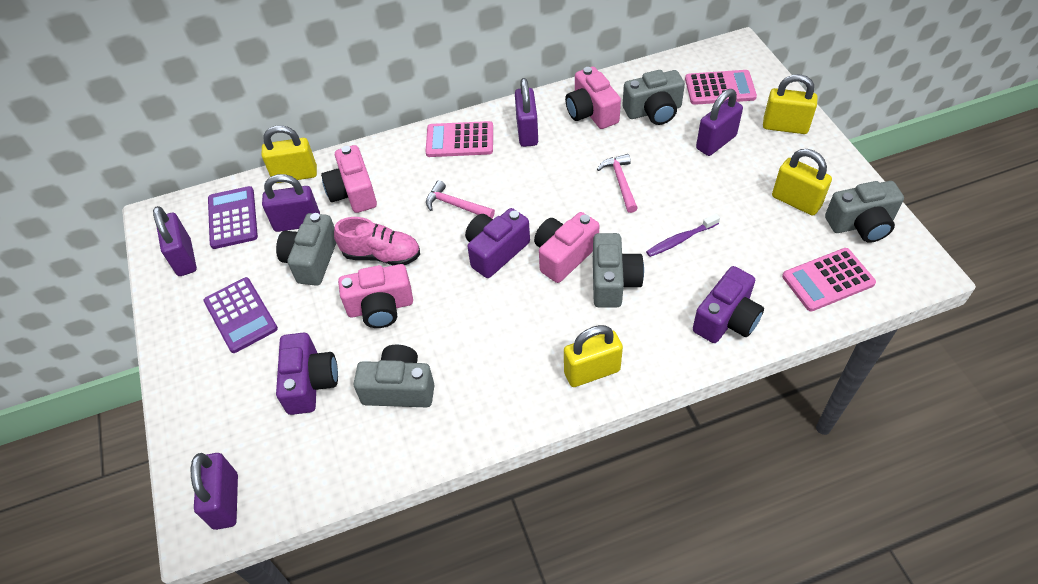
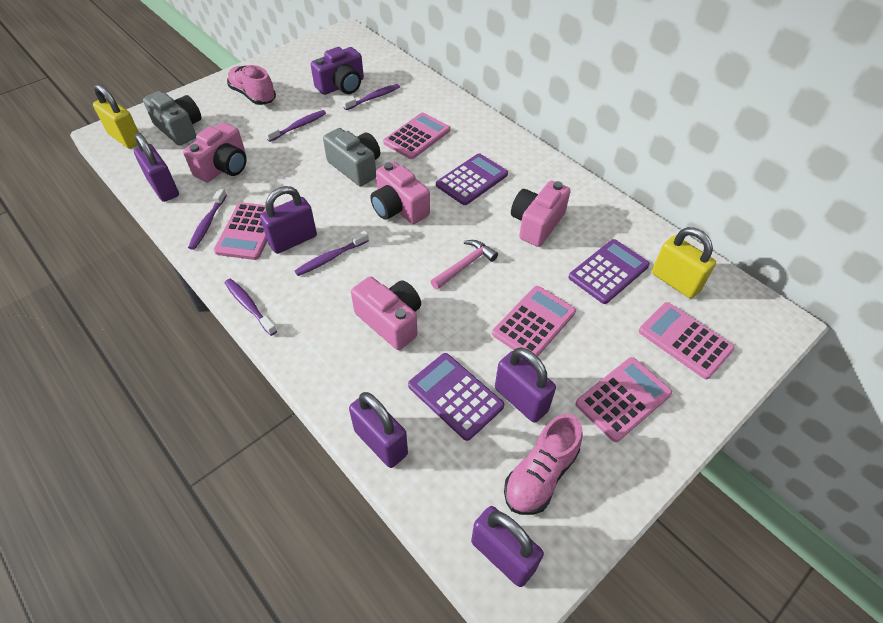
grey camera: [276,213,336,286] [354,345,434,407] [593,233,644,308] [622,70,685,125] [825,181,904,243] = 5 -> [143,91,202,146] [323,128,380,186] = 2
pink calculator: [425,121,493,157] [685,70,757,105] [782,248,876,312] = 3 -> [214,202,276,260] [383,113,450,159] [492,286,576,357] [576,357,672,442] [639,302,735,379] = 5
pink hammer: [426,181,495,218] [597,154,638,213] = 2 -> [430,240,498,290] = 1
pink shoe: [334,217,420,265] = 1 -> [227,65,276,105] [504,414,583,515] = 2
purple calculator: [203,277,278,353] [208,186,258,249] = 2 -> [408,353,504,441] [436,153,508,205] [568,239,650,304] = 3
purple camera: [276,332,338,415] [465,208,530,278] [693,266,764,343] = 3 -> [311,47,364,95] = 1
purple toothbrush: [646,214,720,257] = 1 -> [188,188,227,250] [225,279,277,336] [265,110,326,142] [295,231,369,276] [343,84,400,110] = 5
yellow padlock: [262,125,317,183] [564,325,623,387] [763,74,818,134] [772,149,832,216] = 4 -> [93,84,139,149] [652,227,716,298] = 2

